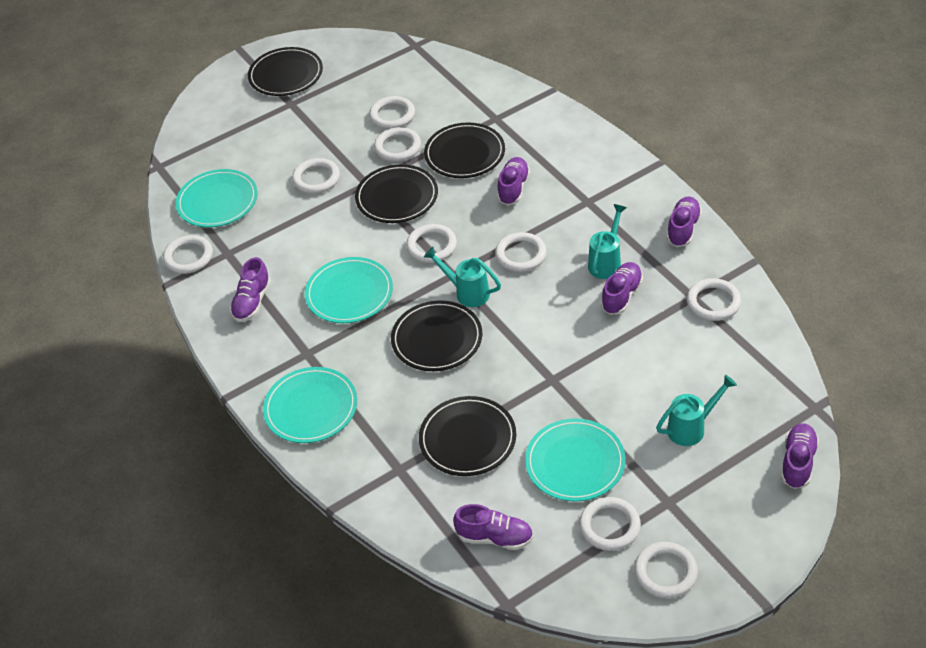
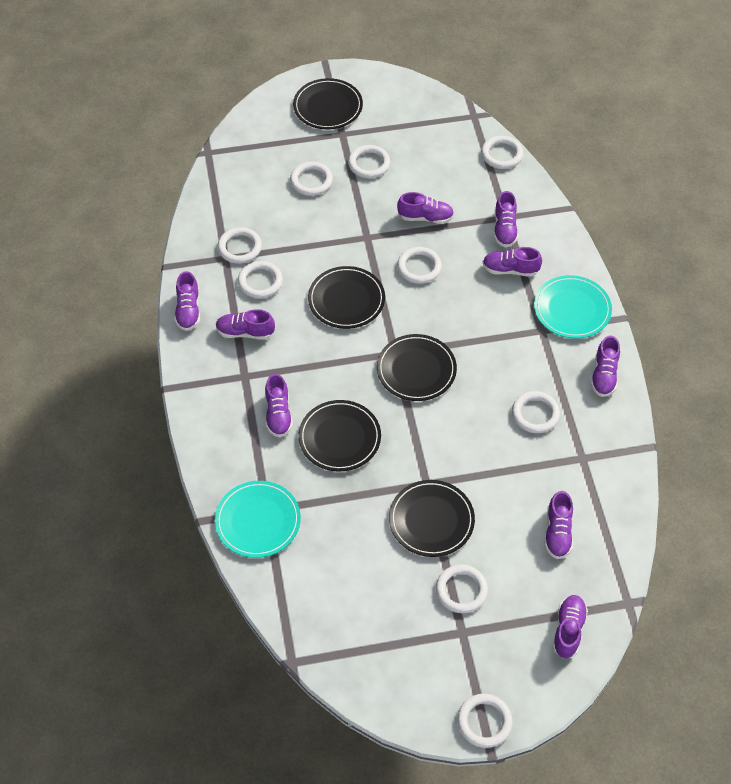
purple shoe: [230,257,271,322] [453,504,533,550] [497,157,530,205] [601,262,643,315] [667,196,702,247] [781,423,819,489] = 6 -> [175,271,200,331] [216,309,275,340] [265,374,293,437] [397,192,454,224] [482,247,542,277] [494,191,518,248] [544,491,573,559] [552,595,588,659] [591,336,620,397] = 9
turquoise plate: [176,169,258,227] [263,367,357,443] [305,257,393,323] [525,418,626,502] = 4 -> [215,481,301,558] [534,275,612,339] = 2
turquoise watering can: [424,247,501,307] [588,204,627,279] [656,375,737,446] = 3 -> none = 0

